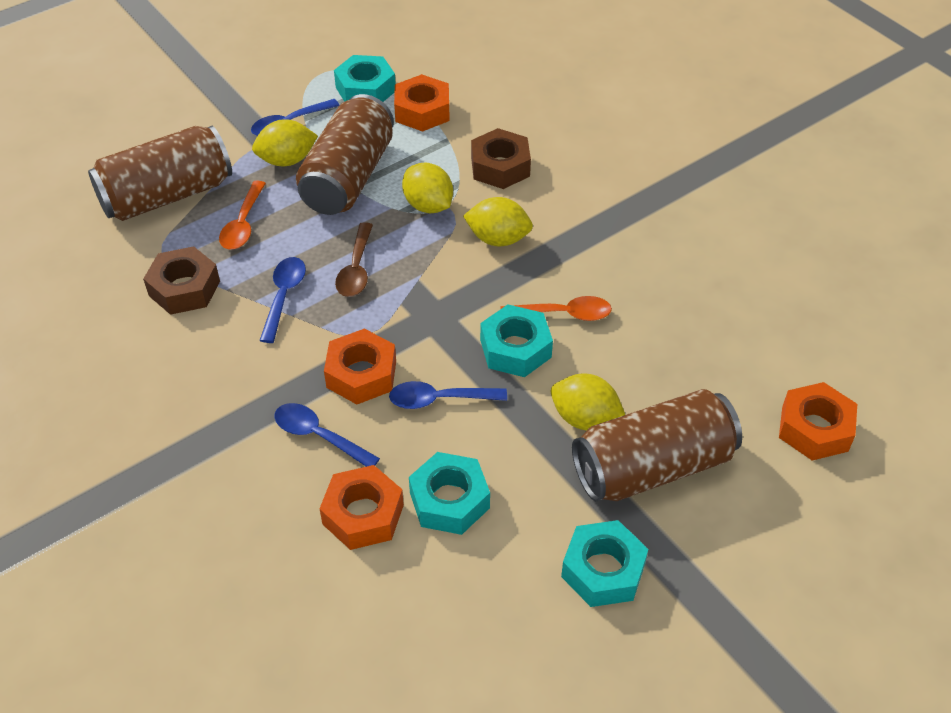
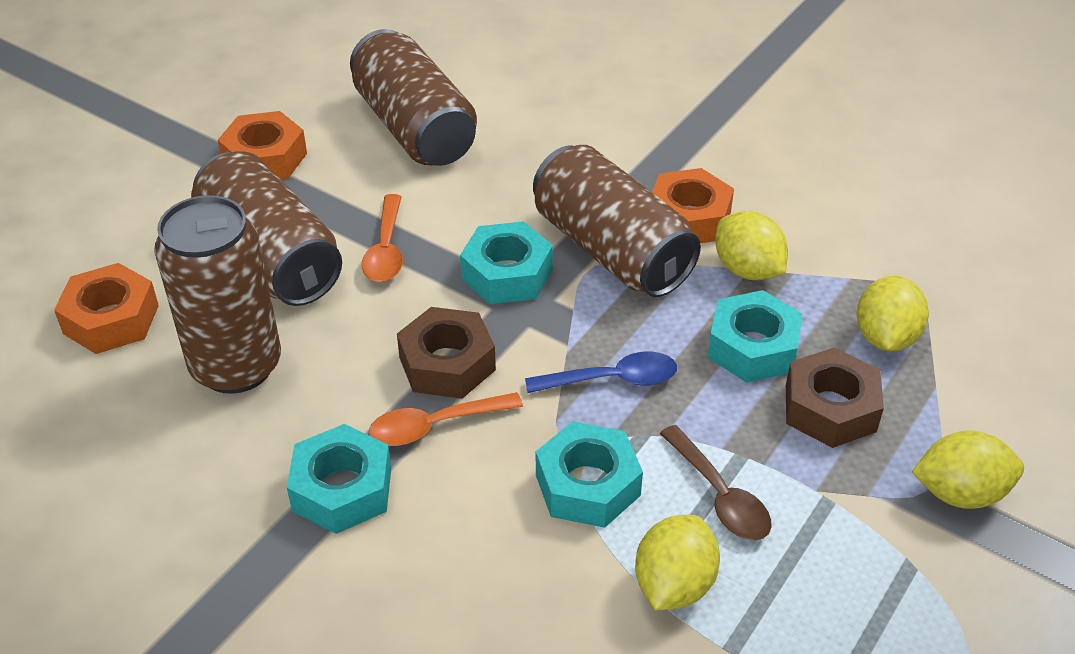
blue spoon: [251,99,340,136] [259,257,306,343] [274,403,380,467] [389,381,507,409] = 4 -> [525,351,677,393] = 1
brown can: [88,126,232,221] [296,94,394,215] [572,389,742,502] = 3 -> [154,195,281,394] [191,151,342,306] [350,29,477,166] [533,145,701,297] = 4
orange nut: [320,465,404,550] [324,329,396,404] [394,74,450,132] [779,382,857,461] = 4 -> [54,263,159,354] [218,111,307,179] [652,168,734,243] = 3

